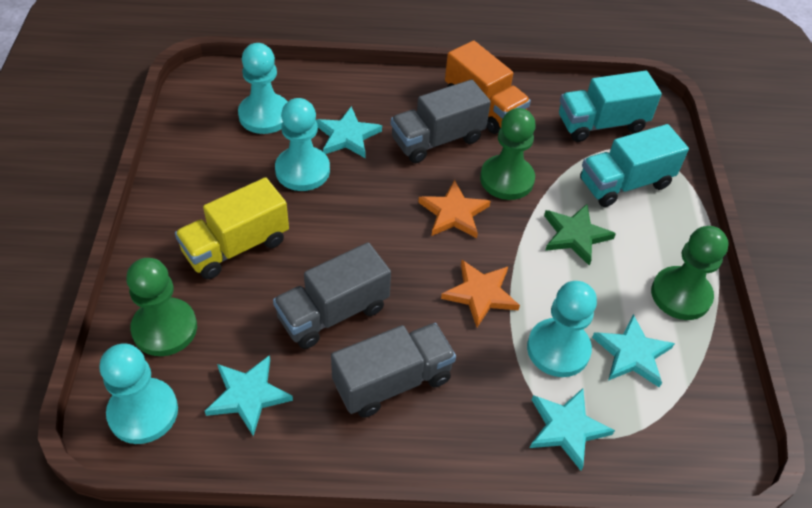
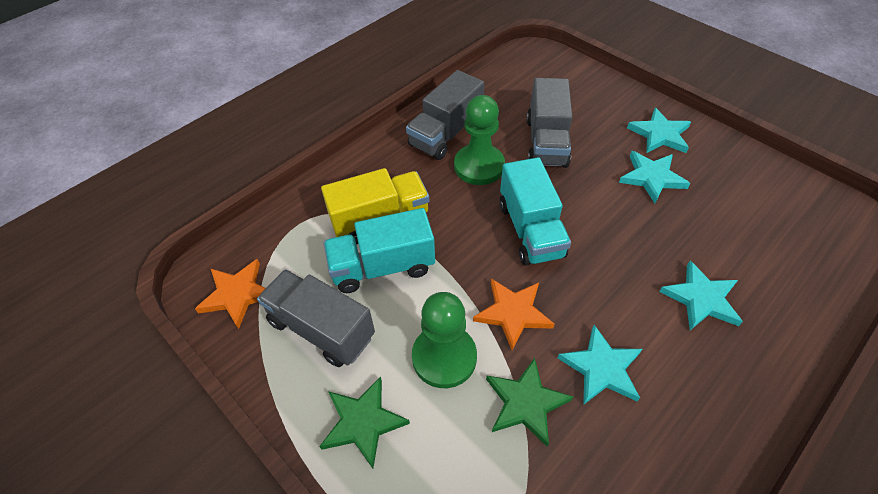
green pawn: [126,258,197,356] [480,108,536,200] [651,226,728,320] = 3 -> [412,292,477,388] [454,95,505,185] = 2
green star: [544,204,616,266] = 1 -> [319,377,410,468] [486,358,573,447] = 2
orange truck: [445,40,531,134] = 1 -> none = 0
turquoise pawn: [100,343,178,444] [238,43,288,134] [275,98,330,191] [527,281,597,377] = 4 -> none = 0

